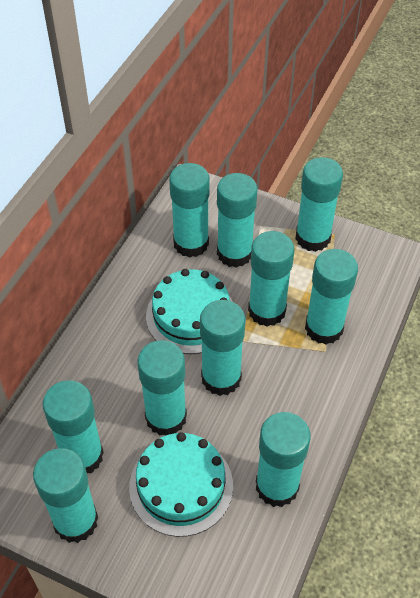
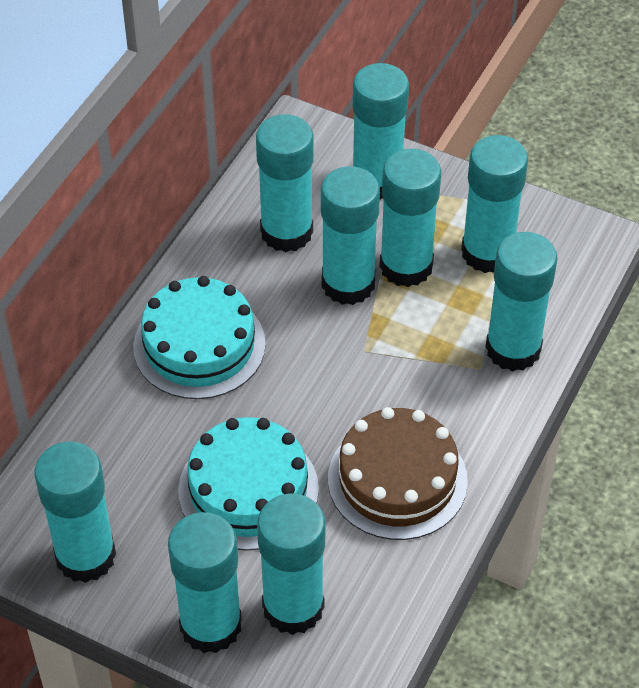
brown cake: none = 0 -> [328,407,468,540] = 1
turquoise glue stick: [33,448,98,543] [43,380,104,473] [137,340,187,436] [169,163,210,258] [200,300,246,396] [217,173,258,268] [248,231,294,326] [256,412,311,507] [295,157,343,252] [305,249,358,344] = 10 -> [34,441,116,583] [168,512,242,653] [256,114,314,252] [257,493,325,635] [321,166,380,305] [352,63,409,199] [379,149,441,287] [461,135,528,273] [486,232,558,372] = 9

